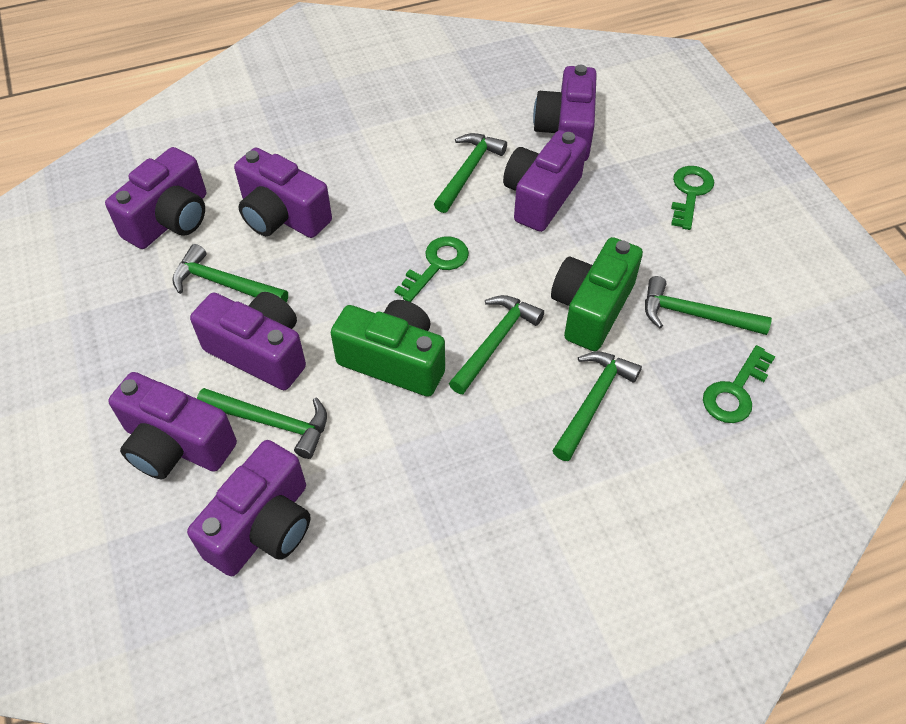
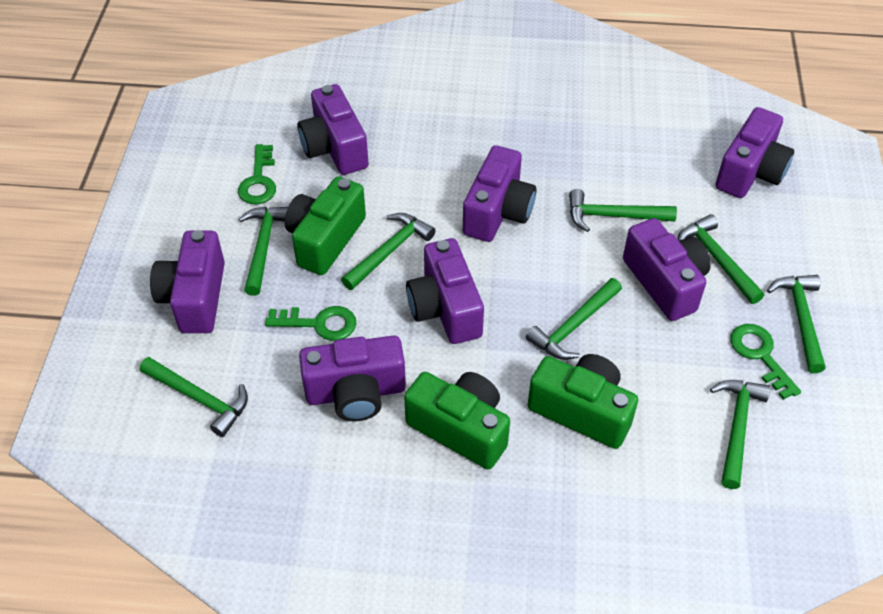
green camera: [331,300,445,397] [551,237,643,351] = 2 -> [285,176,366,275] [404,372,510,470] [528,354,638,449] = 3
green hammer: [172,244,288,303] [197,388,327,459] [434,133,507,213] [449,295,544,394] [552,351,642,461] [645,276,772,335] = 6 -> [140,357,248,437] [239,207,288,296] [341,213,436,290] [526,278,622,360] [569,189,677,232] [678,214,764,304] [710,380,771,489] [767,275,826,373] = 8

